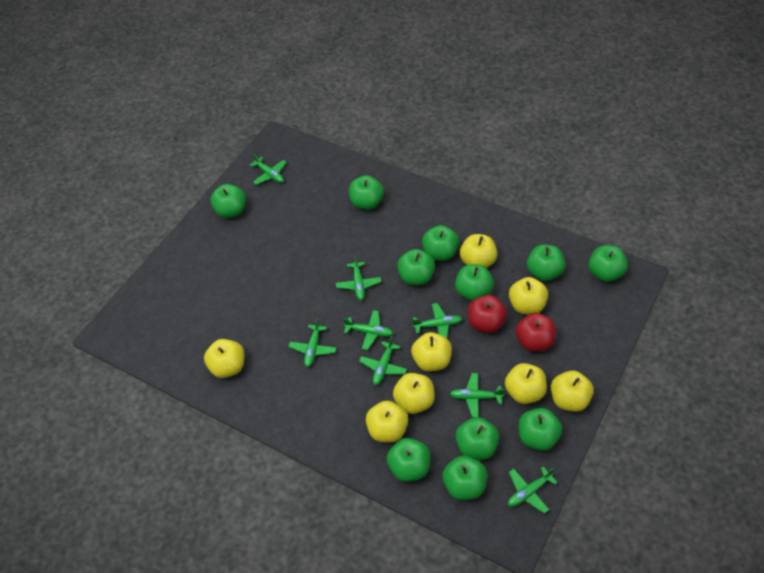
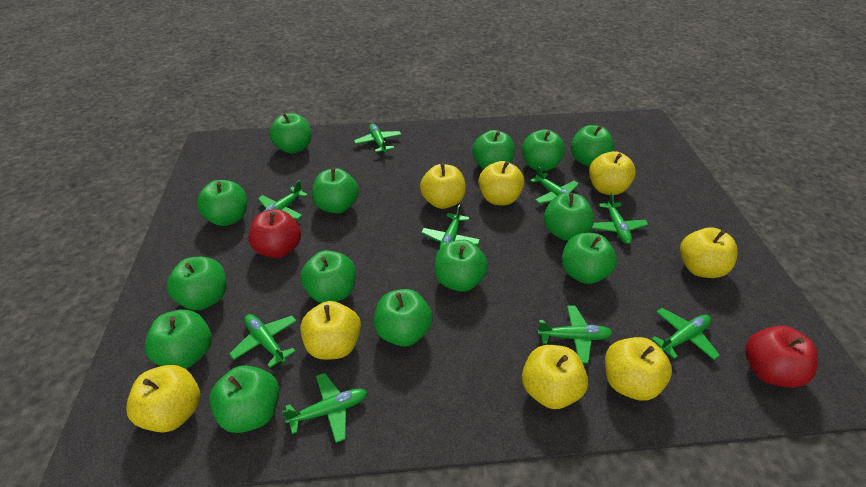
green apple: [210,184,246,218] [349,175,384,210] [387,438,430,482] [397,249,435,285] [422,225,459,261] [443,455,487,500] [455,264,494,301] [455,417,499,460] [519,408,562,451] [527,245,565,281] [589,245,628,282] = 11 -> [145,310,212,369] [167,257,227,310] [197,180,247,226] [209,365,279,433] [270,113,311,154] [300,250,356,303] [312,168,359,214] [374,289,433,346] [434,240,488,292] [473,130,515,169] [522,129,565,171] [544,193,594,240] [562,233,617,284] [571,125,614,167] = 14
green plane: [249,154,287,185] [288,319,336,367] [336,256,381,300] [343,310,394,350] [359,337,407,385] [412,303,462,338] [450,373,504,417] [508,467,558,514] = 8 -> [229,314,297,368] [258,180,308,220] [282,373,368,443] [354,124,402,153] [421,205,480,249] [530,166,579,204] [537,306,613,364] [592,193,648,244] [651,308,720,360] = 9

